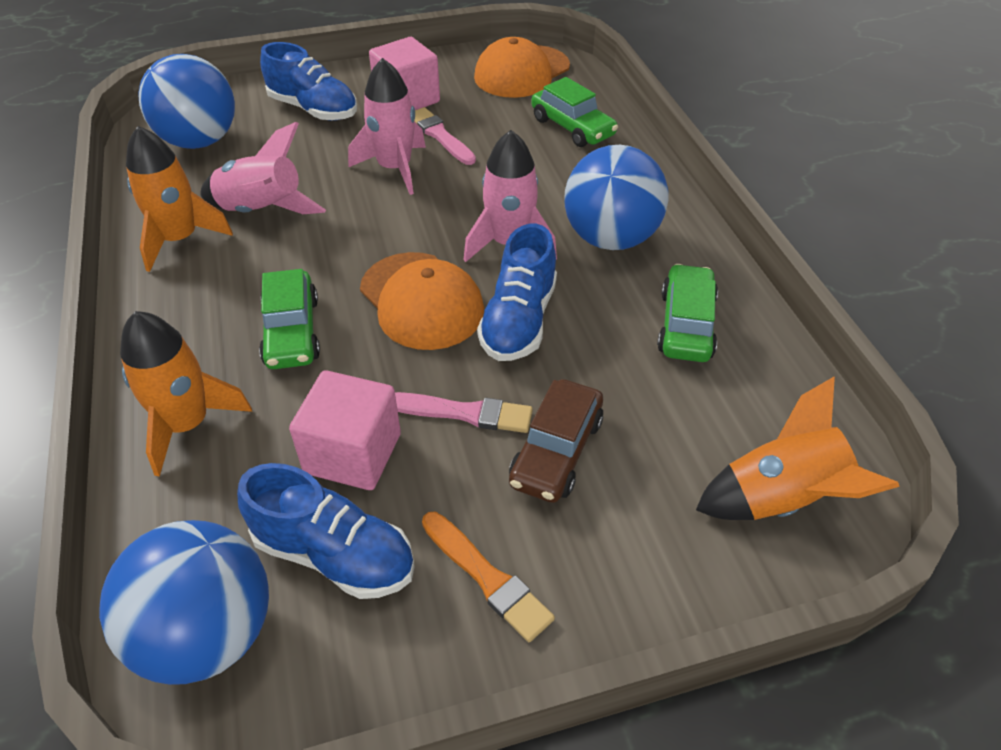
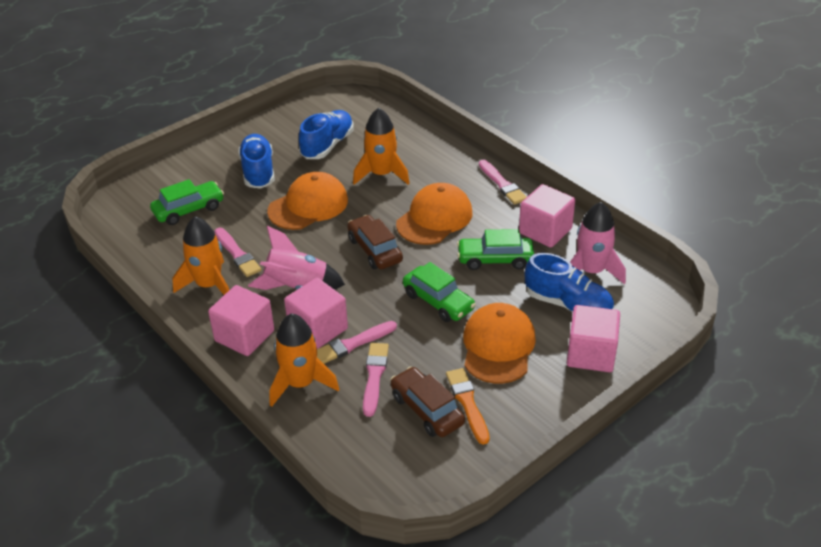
blue ball: [99,520,269,685] [138,54,235,149] [565,145,668,250] = 3 -> none = 0
brown car: [509,379,603,503] = 1 -> [347,215,403,269] [390,367,465,437] = 2
orange cap: [360,252,484,350] [474,37,570,98] = 2 -> [267,172,348,230] [396,183,473,245] [463,303,536,384] = 3
pink brush: [395,392,533,433] [414,107,476,165] = 2 -> [215,228,262,277] [317,321,397,364] [363,343,389,417] [479,160,527,205] = 4
pink cube: [289,370,401,490] [369,37,440,110] = 2 -> [208,285,274,356] [284,278,348,349] [519,184,575,248] [567,305,620,372] = 4
pink rocket: [201,122,326,214] [348,58,426,195] [464,130,557,262] = 3 -> [248,226,345,290] [570,202,626,284] = 2

